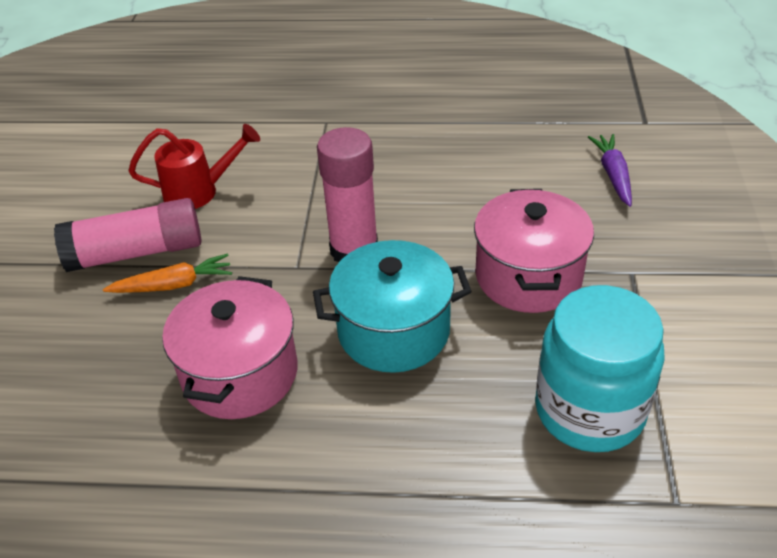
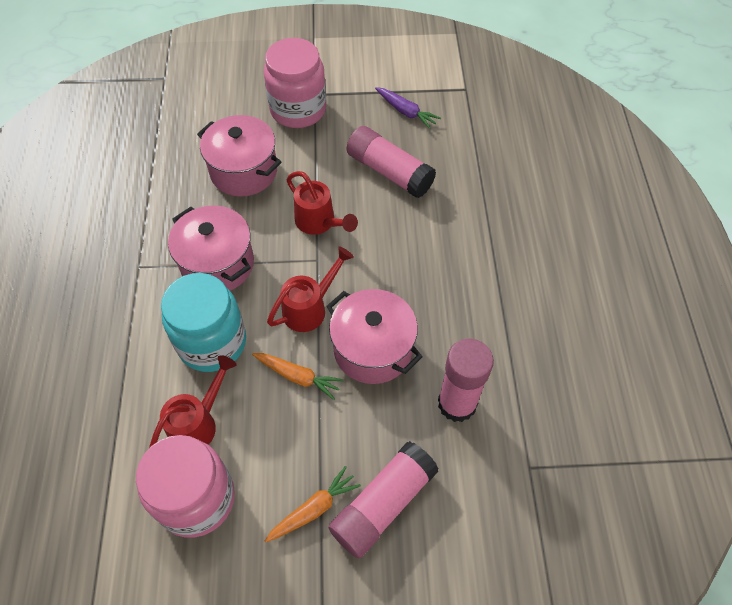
orange carrot: [103,254,232,293] = 1 -> [252,353,344,400] [265,466,361,542] = 2
pink glue stick: [54,198,201,272] [317,127,378,262] = 2 -> [328,441,439,559] [347,126,436,198] [438,339,494,422] = 3
pink jar: none = 0 -> [136,435,235,538] [264,38,326,128] = 2
pink pot: [162,276,297,419] [474,189,594,313] = 2 -> [168,205,254,291] [197,115,281,197] [326,289,422,384] = 3
red watering can: [128,124,260,209] = 1 -> [149,355,236,448] [267,247,354,332] [286,171,358,235] = 3
turquoise pot: [313,240,472,373] = 1 -> none = 0

